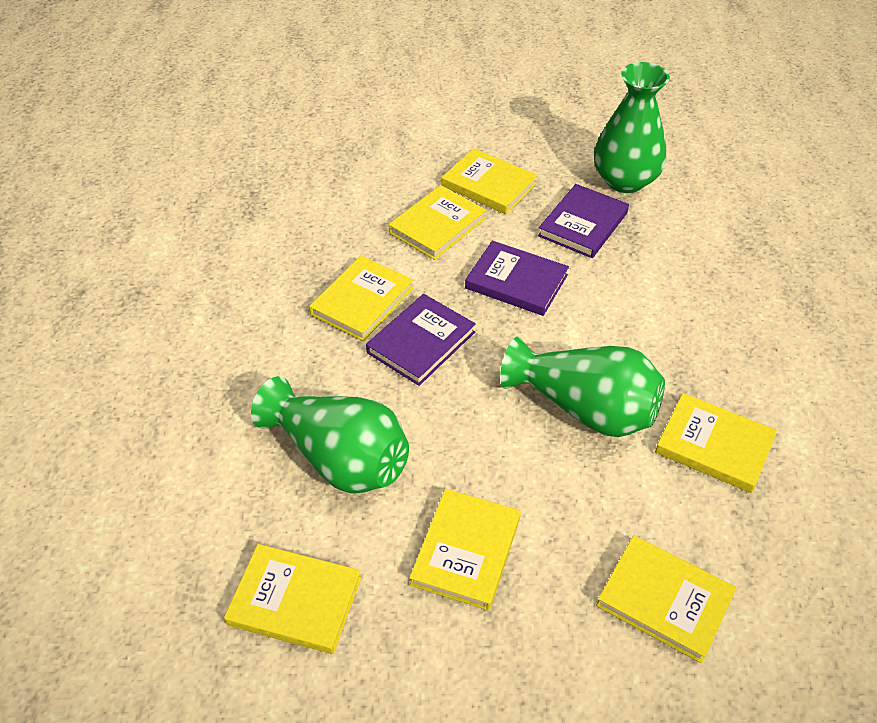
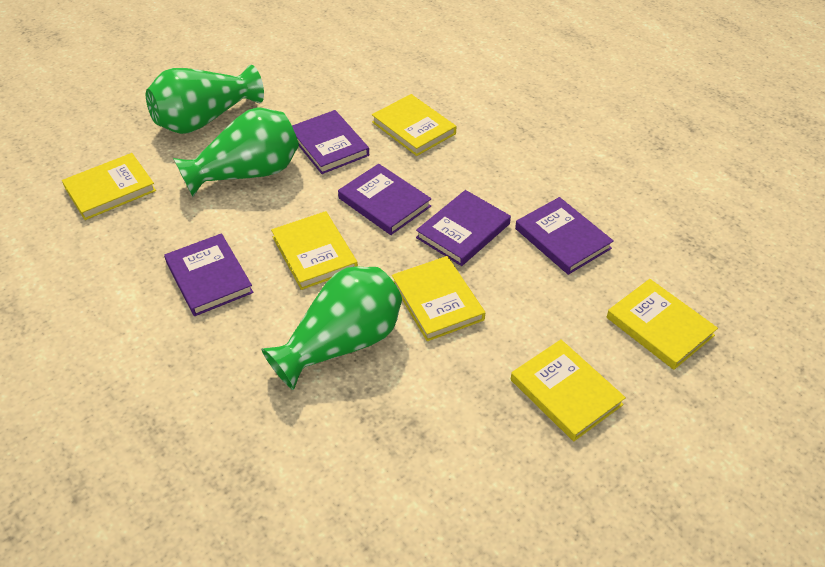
purple book: [366,294,476,386] [465,241,569,316] [538,184,629,258] = 3 -> [164,233,254,316] [292,110,369,174] [338,164,431,235] [416,190,511,266] [515,197,614,275] = 5
yellow book: [224,544,361,654] [309,256,413,341] [388,185,486,260] [409,489,521,610] [442,148,538,214] [596,535,737,663] [655,393,777,493] = 7 -> [62,153,156,220] [271,211,358,290] [372,94,456,156] [392,256,485,341] [511,339,626,441] [607,279,718,370] = 6

